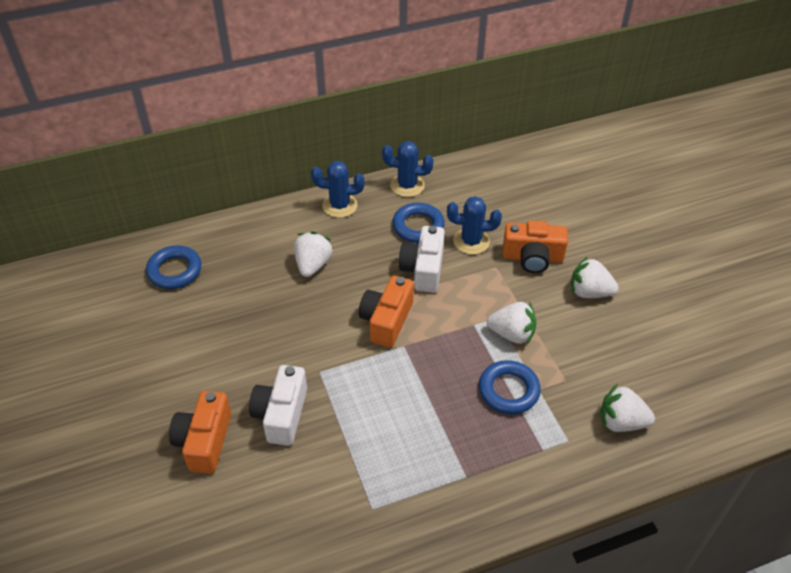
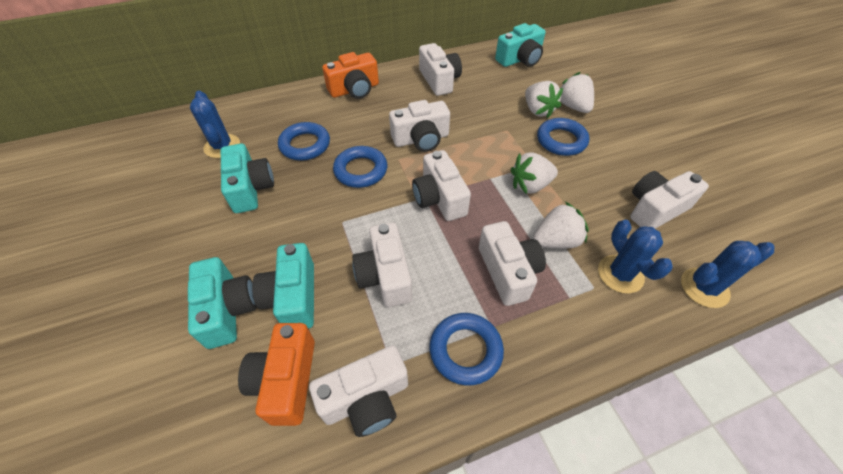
blue ring: [146,245,202,289] [392,203,445,243] [479,360,541,414] = 3 -> [278,122,330,161] [333,146,387,188] [430,313,504,385] [537,118,589,156] = 4
orange camera: [169,391,231,474] [359,276,414,347] [503,221,568,273] = 3 -> [238,323,315,426] [322,52,379,99] = 2
turquoise camera: none = 0 -> [188,257,257,349] [221,143,274,213] [252,243,314,329] [495,23,546,67] = 4
white camera: [249,365,307,446] [399,226,445,293] = 2 -> [309,345,408,437] [352,222,412,307] [389,100,450,152] [412,150,471,221] [419,43,462,96] [479,221,546,306] [630,171,709,229] = 7

